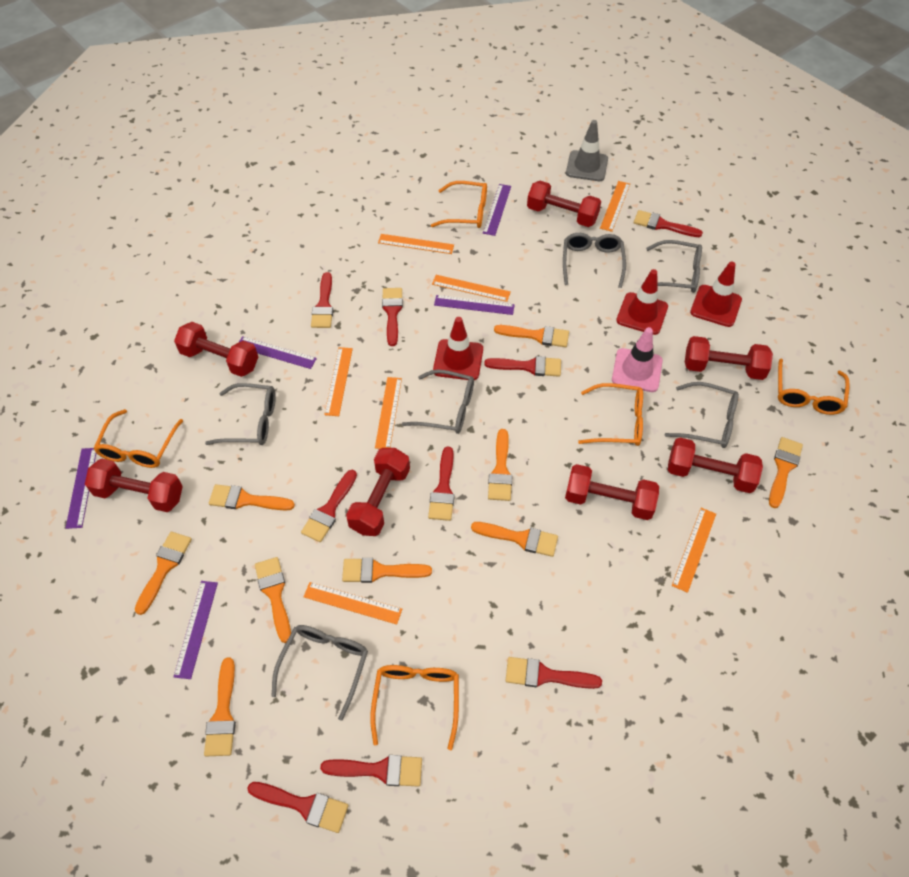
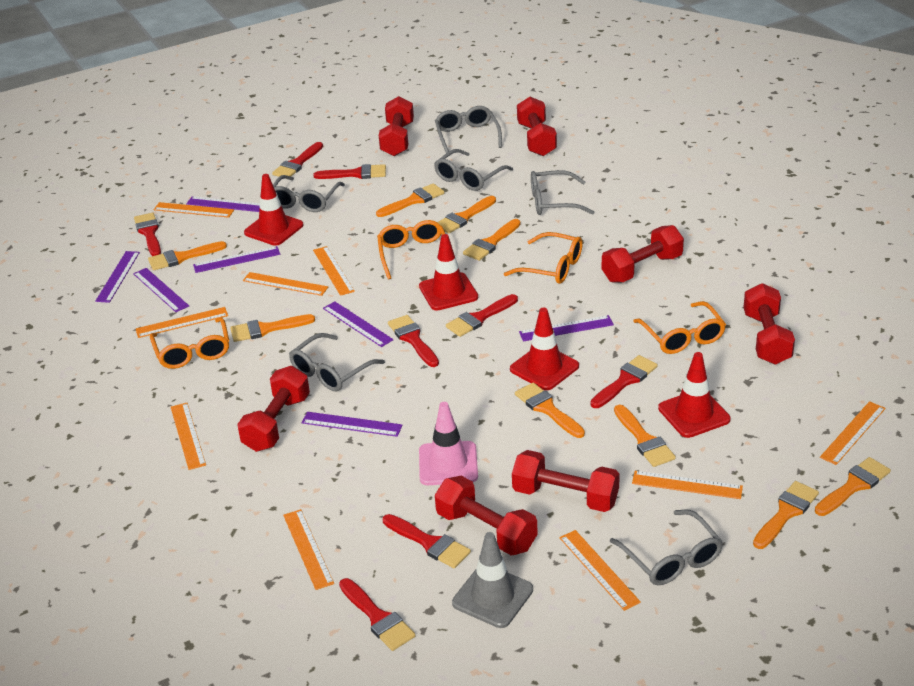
orange glasses: [93,409,183,468] [370,665,459,750] [431,181,487,228] [578,383,643,446] [778,359,850,415] = 5 -> [150,317,229,369] [377,220,445,279] [504,232,583,284] [633,301,726,354] = 4
orange ruler: [304,582,402,625] [324,347,353,416] [375,377,402,449] [378,234,454,254] [432,275,511,302] [600,181,630,232] [672,508,716,593] = 7 -> [136,307,228,338] [154,202,234,218] [171,403,206,470] [243,272,328,296] [283,509,334,590] [313,246,355,296] [559,530,641,611] [632,471,743,499] [820,401,885,465] = 9
purple ruler: [66,448,96,529] [173,581,218,679] [239,336,317,369] [434,295,515,315] [483,184,511,236] = 5 -> [95,251,140,303] [133,268,189,312] [186,196,260,212] [193,246,280,273] [302,412,403,437] [323,301,394,347] [519,315,614,342] = 7
red brush: [247,782,348,833] [301,470,357,542] [311,272,333,328] [320,755,422,787] [382,288,403,346] [428,447,455,521] [484,356,561,377] [505,657,602,689] [634,210,703,237] = 9 -> [134,213,161,256] [272,142,323,177] [314,164,386,179] [339,578,416,651] [383,514,471,568] [388,315,439,367] [446,294,518,337] [590,355,658,408] = 8
red traffic cone: [433,317,483,380] [616,269,668,335] [690,261,742,327] = 3 -> [244,174,304,246] [419,234,478,310] [510,307,579,390] [658,352,731,438] = 4

